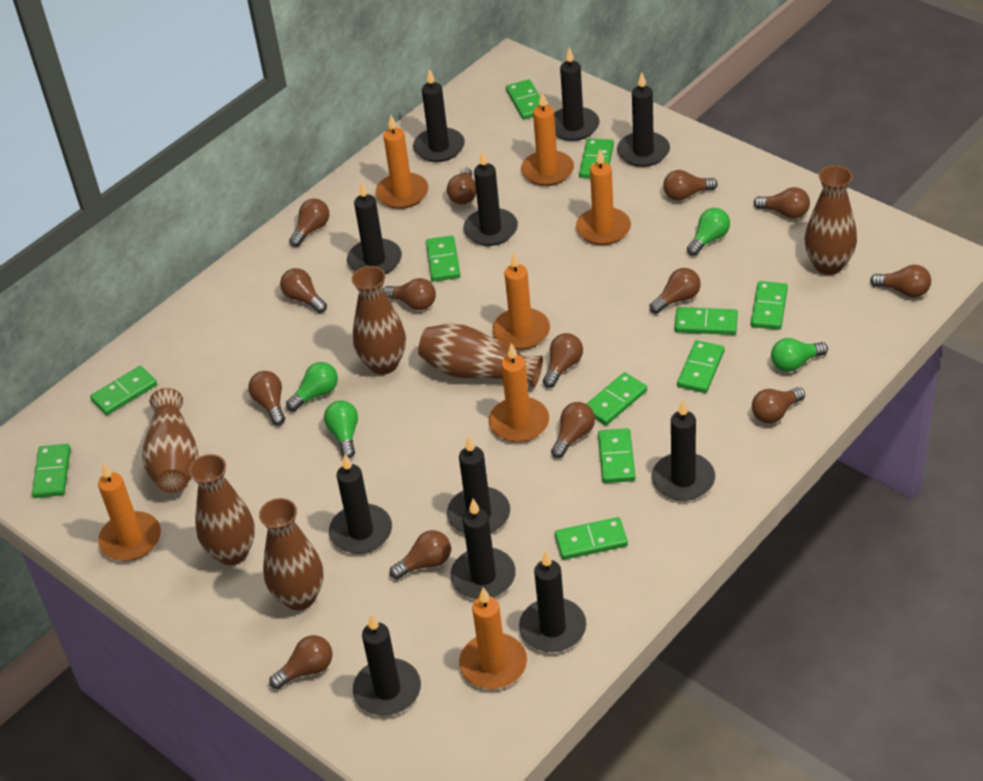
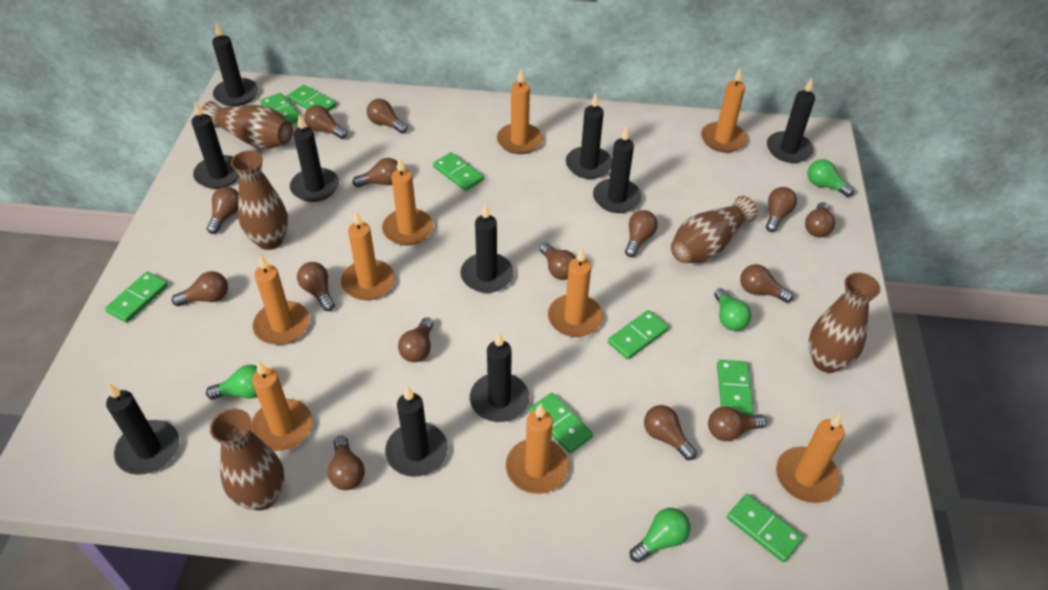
black candle: [329,454,392,554] [347,181,402,274] [353,614,421,716] [413,69,465,162] [447,436,510,534] [450,499,516,599] [463,150,518,246] [519,550,586,652] [554,47,600,141] [617,72,670,167] [652,400,715,501] = 11 -> [106,383,179,475] [191,101,239,189] [212,22,258,106] [290,114,339,202] [385,386,448,477] [460,203,514,293] [470,332,529,422] [566,93,612,179] [593,126,642,213] [767,78,815,163] = 10
brown light bulb: [248,371,285,425] [269,635,332,689] [280,268,327,313] [289,199,329,247] [383,278,436,310] [390,530,451,579] [447,168,476,205] [543,333,583,388] [551,402,595,458] [650,268,701,314] [663,170,718,201] [752,387,805,423] [754,187,810,219] [870,265,931,297] = 14 -> [171,271,228,306] [207,187,238,234] [297,262,335,311] [304,105,348,139] [328,435,365,490] [353,158,398,187] [367,99,408,134] [398,317,434,362] [540,243,576,280] [625,210,658,257] [644,405,697,460] [708,406,767,441] [740,264,794,303] [766,187,797,232] [805,202,835,237] = 15
brown vase: [142,388,198,493] [189,454,255,565] [259,498,323,610] [352,266,406,375] [418,323,543,388] [805,165,857,275] = 6 -> [202,101,293,149] [210,408,285,511] [231,151,288,250] [671,196,758,263] [808,273,881,373] = 5
green domino: [32,444,71,498] [90,366,157,415] [426,235,461,282] [506,79,540,120] [555,517,628,560] [579,138,614,178] [587,372,647,425] [598,428,635,483] [674,307,738,335] [677,340,724,393] [751,281,788,330] = 11 -> [105,272,168,323] [260,93,301,124] [288,85,337,111] [433,152,484,191] [529,393,593,453] [608,310,669,360] [717,360,754,415] [727,494,804,562] = 8
orange candle: [98,462,161,561] [376,115,429,209] [459,588,527,689] [489,343,549,443] [492,252,550,350] [521,92,574,186] [576,149,631,245] = 7 -> [250,360,313,451] [252,254,310,345] [341,211,395,300] [382,157,433,245] [497,69,543,154] [506,403,569,494] [548,248,603,337] [701,67,747,153] [776,413,845,503] = 9

